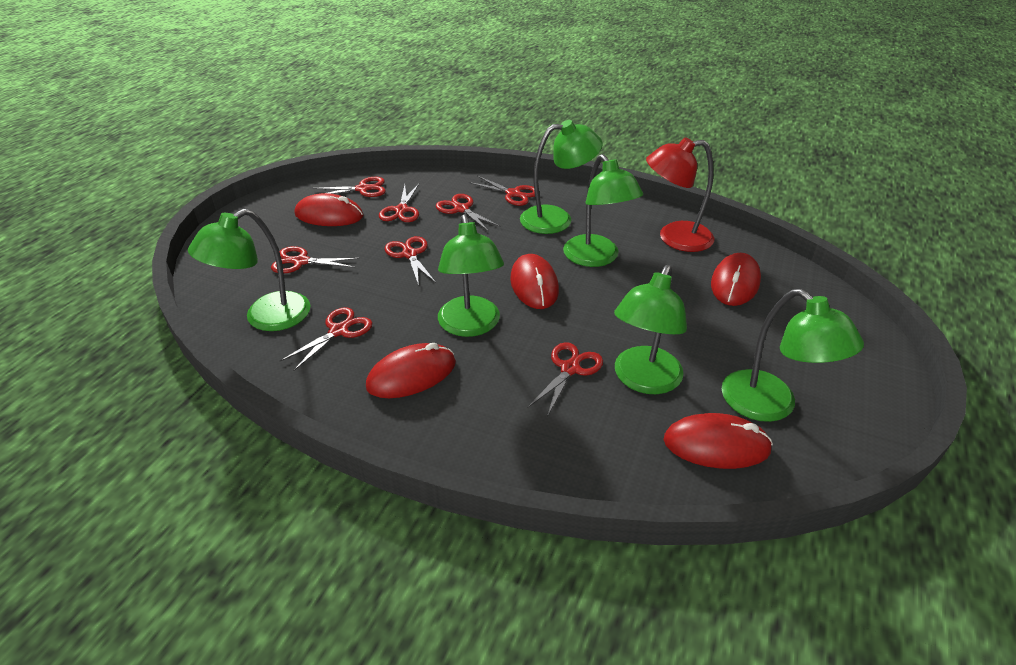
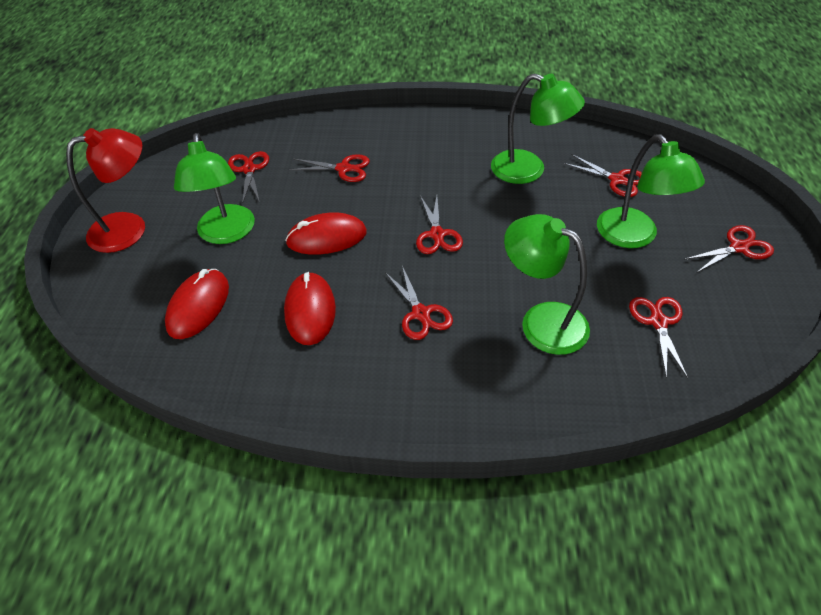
green lamp: [188,209,311,331] [438,214,504,337] [520,120,603,234] [563,154,643,267] [614,265,687,394] [722,289,864,422] = 6 -> [174,133,255,244] [491,73,585,184] [504,214,590,355] [597,134,705,248] = 4
red mouse: [295,193,364,226] [366,343,456,398] [510,254,559,309] [664,413,773,469] [711,253,761,306] = 5 -> [165,269,229,339] [284,272,336,345] [285,212,367,255] = 3
red scissors: [271,246,360,273] [280,307,372,371] [312,177,386,197] [379,184,419,222] [384,236,436,286] [436,194,501,232] [469,176,535,206] [527,342,603,417] = 8 -> [228,151,269,204] [289,154,370,182] [385,266,453,340] [416,196,463,254] [564,154,642,197] [629,297,688,378] [684,225,774,272] = 7

